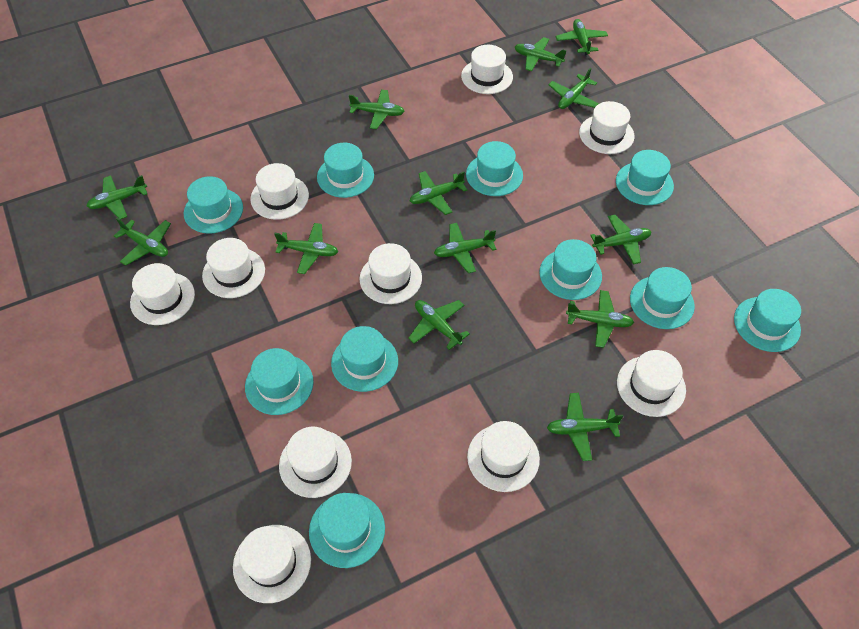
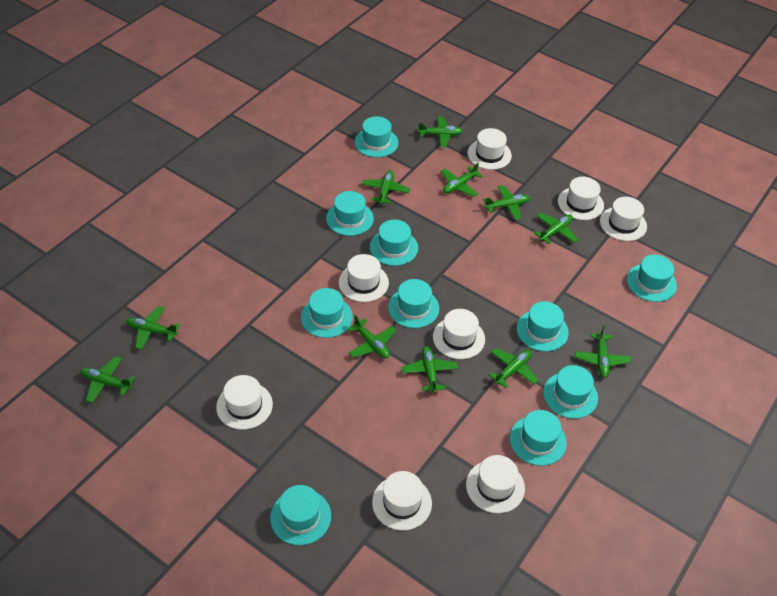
green plane: [87,175,147,219] [114,218,171,266] [274,223,338,274] [349,90,405,129] [408,300,469,350] [410,171,467,215] [434,223,496,273] [515,37,567,71] [547,393,623,461] [548,68,599,109] [556,19,608,55] [566,290,634,348] [590,215,651,265] = 13 -> [80,356,135,403] [126,306,180,350] [348,315,396,359] [362,170,410,204] [401,346,458,393] [418,117,463,147] [441,163,483,197] [483,185,530,220] [488,348,539,388] [534,213,578,244] [575,326,631,378] = 11
white hat: [130,263,195,325] [202,238,265,298] [233,525,311,603] [250,163,309,220] [279,427,352,498] [359,243,422,304] [461,45,513,94] [467,421,540,492] [579,101,634,154] [617,350,686,417] = 10 -> [216,375,273,430] [339,254,389,302] [372,471,432,530] [433,309,485,359] [466,455,525,513] [467,128,512,170] [558,177,604,220] [600,197,647,241] = 8

